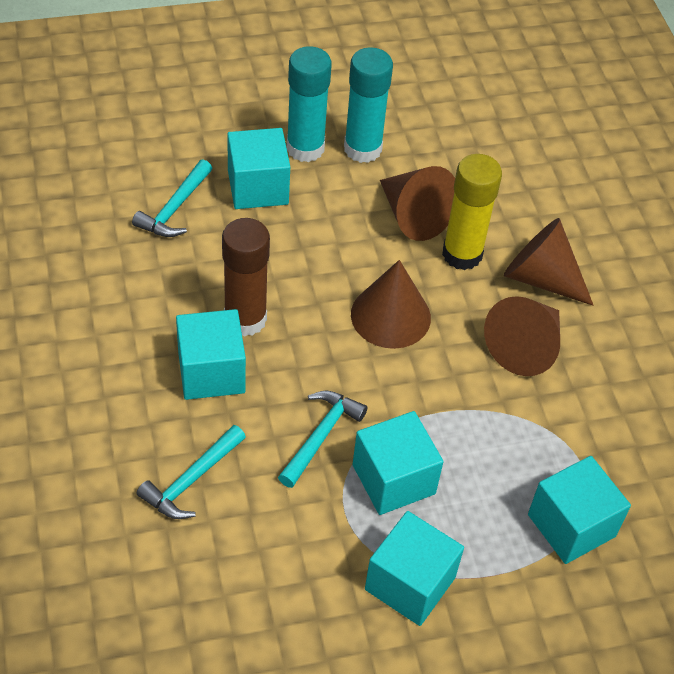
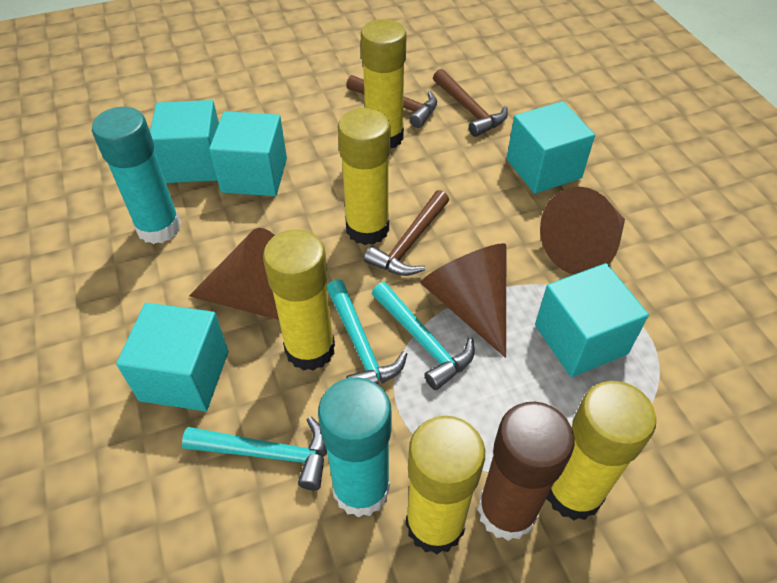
brown cone: [351,260,431,349] [380,166,455,241] [484,296,560,376] [504,218,593,305] = 4 -> [189,228,279,320] [421,243,506,358] [540,186,625,274] = 3
brown hammer: none = 0 -> [346,75,437,128] [364,190,449,276] [433,69,508,137] = 3
yellow glue stick: [442,154,502,270] = 1 -> [263,229,335,371] [338,108,391,245] [361,19,407,149] [406,416,485,554] [546,381,656,520] = 5

